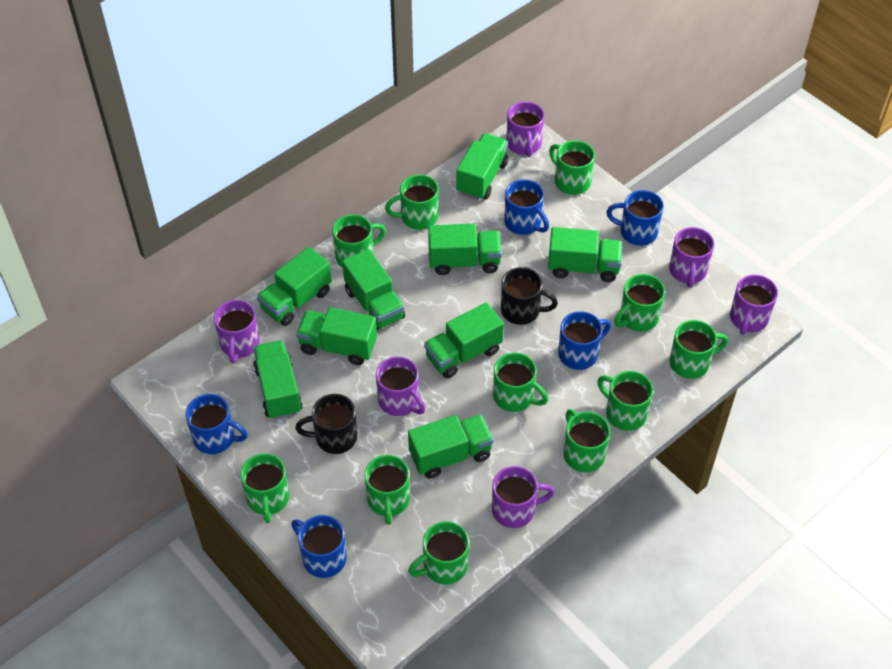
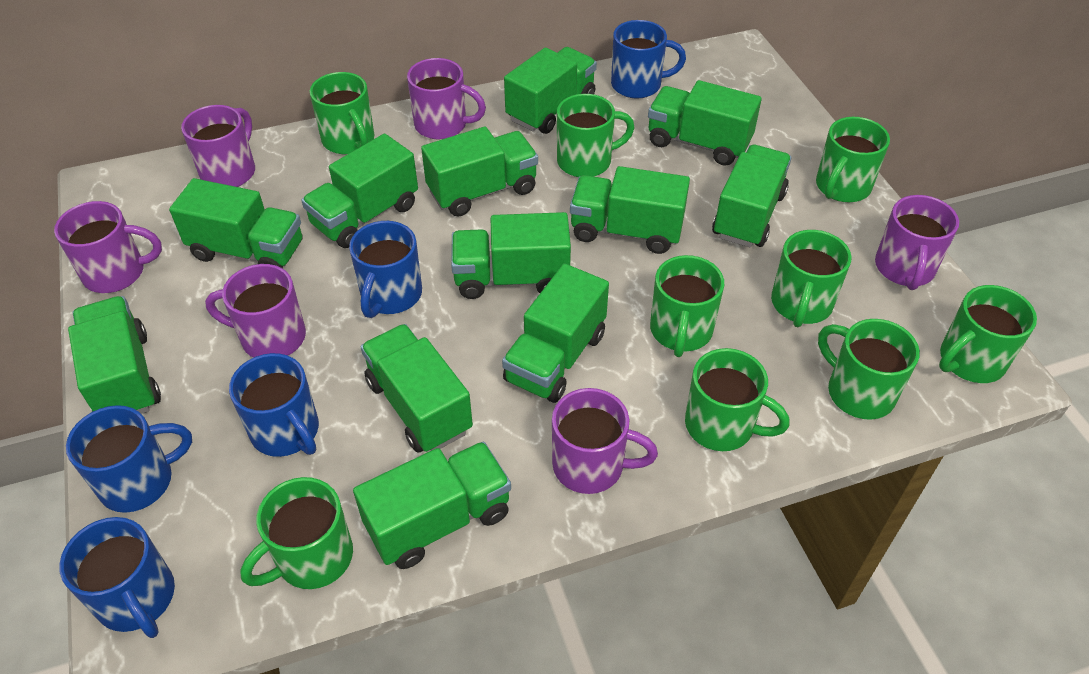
black mug: [295,394,357,454] [501,267,558,325] = 2 -> none = 0
green mug: [240,454,289,523] [332,214,386,268] [364,455,410,525] [385,174,439,230] [408,521,469,584] [493,353,548,412] [549,140,595,195] [564,409,610,472] [597,371,653,431] [614,274,665,332] [670,320,728,379] = 11 -> [240,477,353,589] [310,72,374,154] [557,94,635,177] [650,255,724,357] [685,348,790,451] [771,230,851,327] [816,117,890,202] [818,319,920,420] [939,285,1037,383] = 9
green truck: [253,340,303,419] [257,247,332,326] [296,307,377,365] [342,249,405,330] [408,415,493,478] [424,302,504,378] [428,224,502,275] [456,133,508,200] [548,227,622,282] = 9 -> [68,296,161,414] [169,178,302,268] [301,134,418,248] [353,442,511,569] [361,324,473,453] [421,127,538,217] [451,212,571,299] [502,264,609,403] [504,47,597,134] [570,166,690,254] [648,80,762,166] [712,145,792,247] = 12

